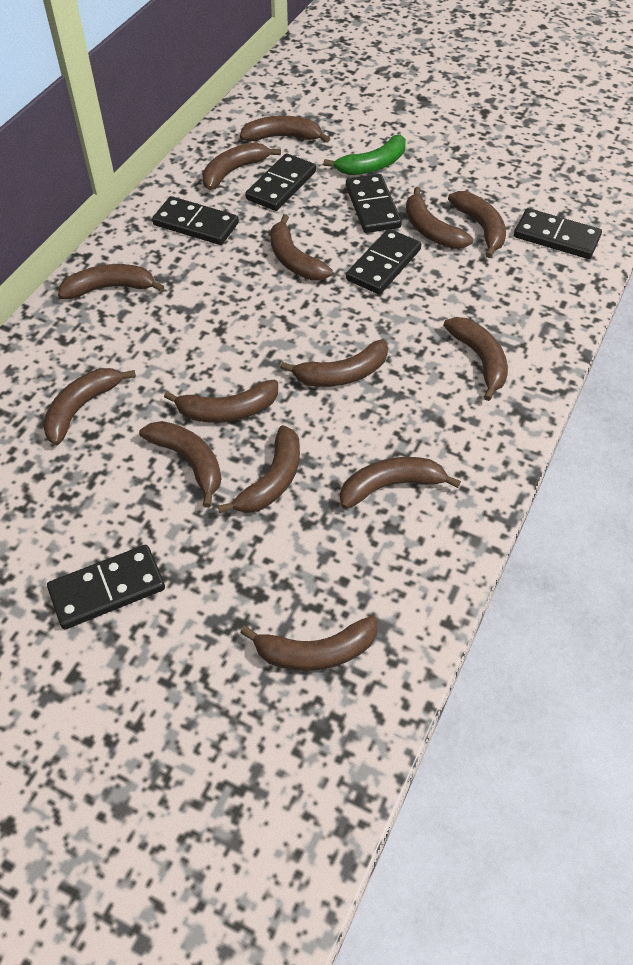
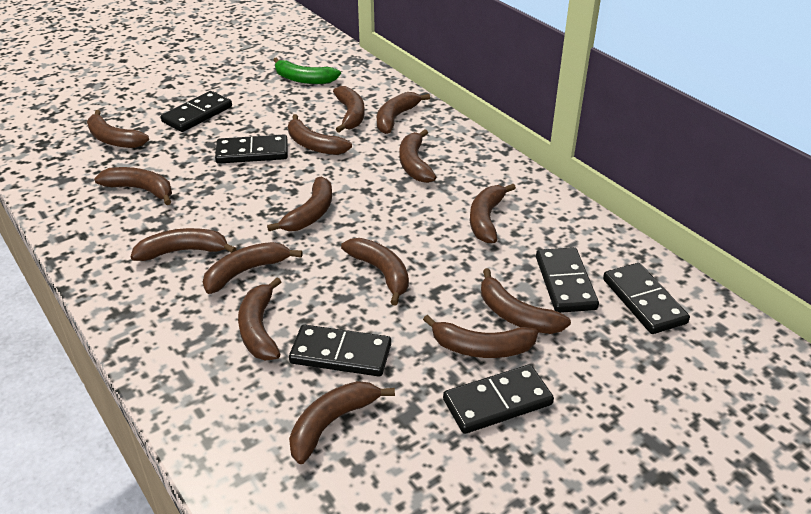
brown banana: [43,368,136,445] [58,264,164,299] [139,421,222,508] [164,380,278,423] [202,142,281,190] [218,425,300,513] [240,116,330,143] [240,616,377,671] [270,214,333,280] [280,339,388,387] [340,457,461,509] [406,187,473,249] [444,317,508,401] [448,191,506,258] = 14 -> [87,110,149,148] [94,167,172,205] [130,228,237,261] [203,242,303,294] [238,277,281,360] [267,177,332,231] [288,114,352,155] [289,381,395,464] [333,86,365,133] [341,238,409,305] [377,92,430,134] [399,129,436,183] [423,315,538,358] [470,184,516,243] [481,268,571,334] = 15

